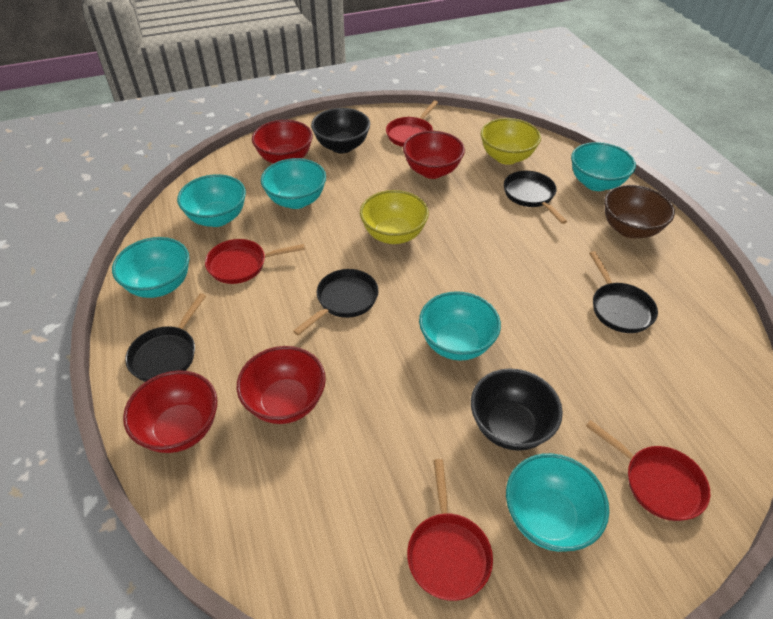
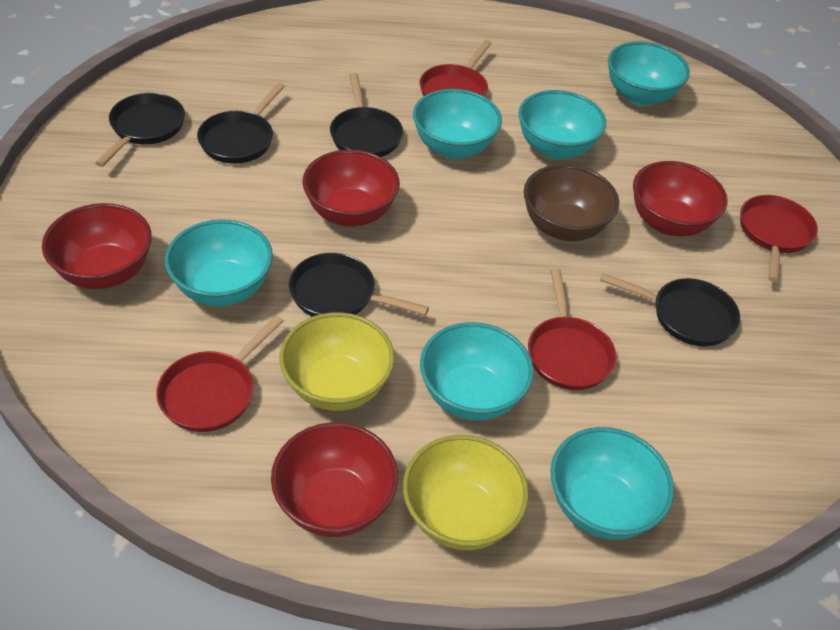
black bowl: [311,108,370,153] [471,368,563,451] = 2 -> none = 0
black pan: [125,293,206,382] [293,269,379,336] [504,171,567,224] [589,251,658,333] = 4 -> [95,93,185,167] [197,83,285,164] [289,253,429,317] [330,73,403,157] [600,273,740,346] = 5

